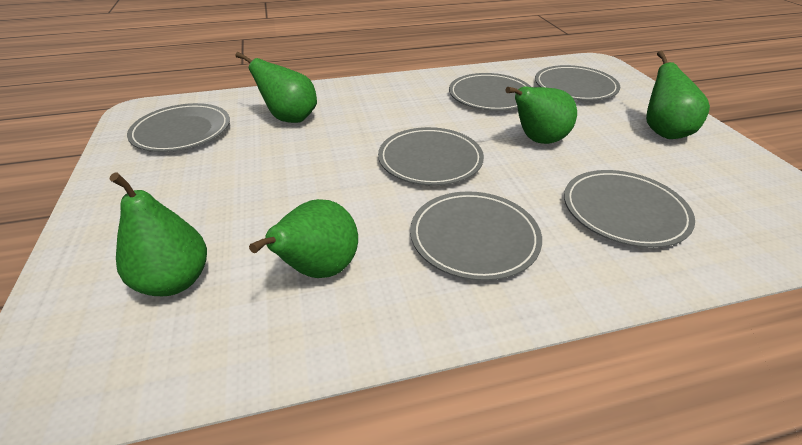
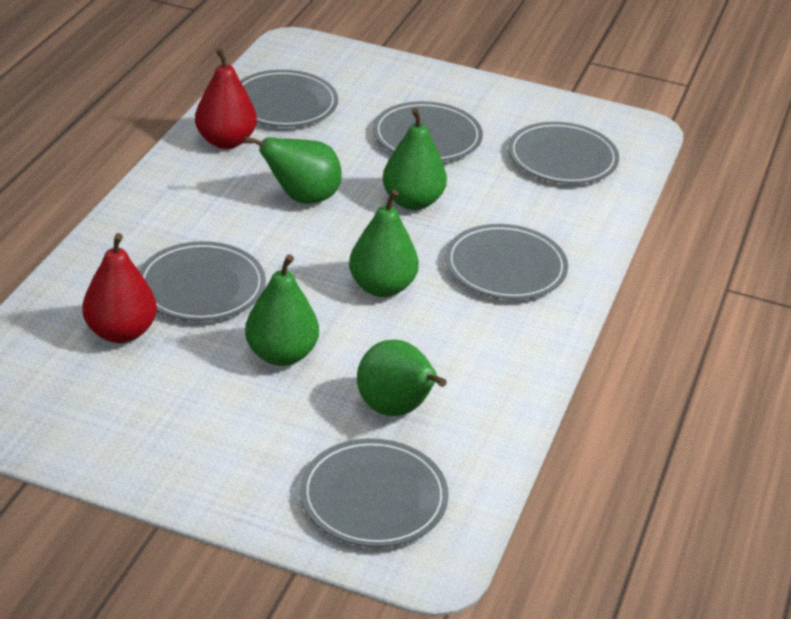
red pear: none = 0 -> [82,233,157,343] [195,48,257,149] = 2

